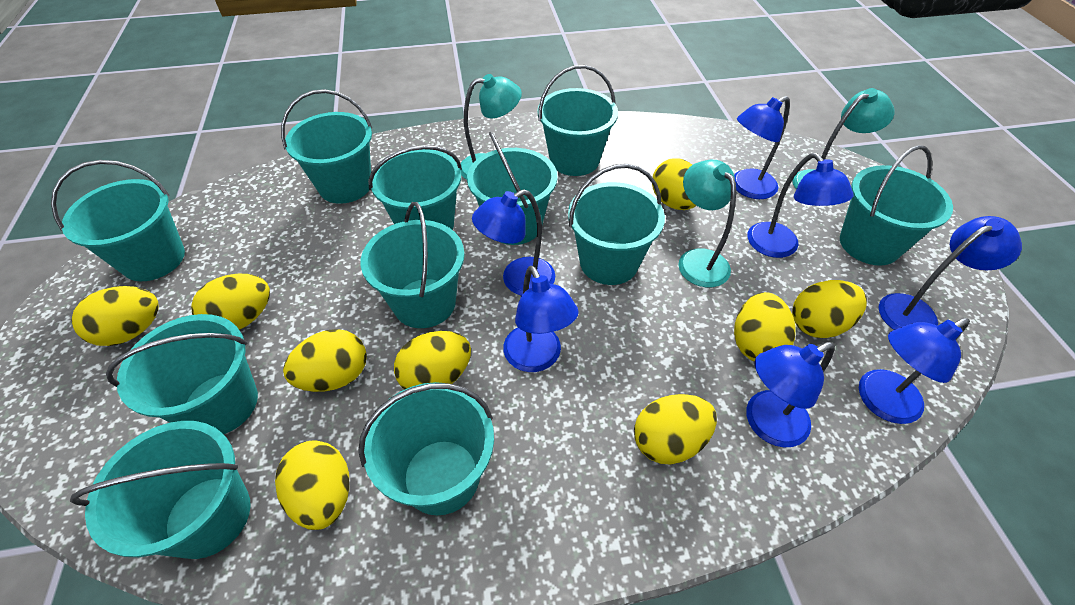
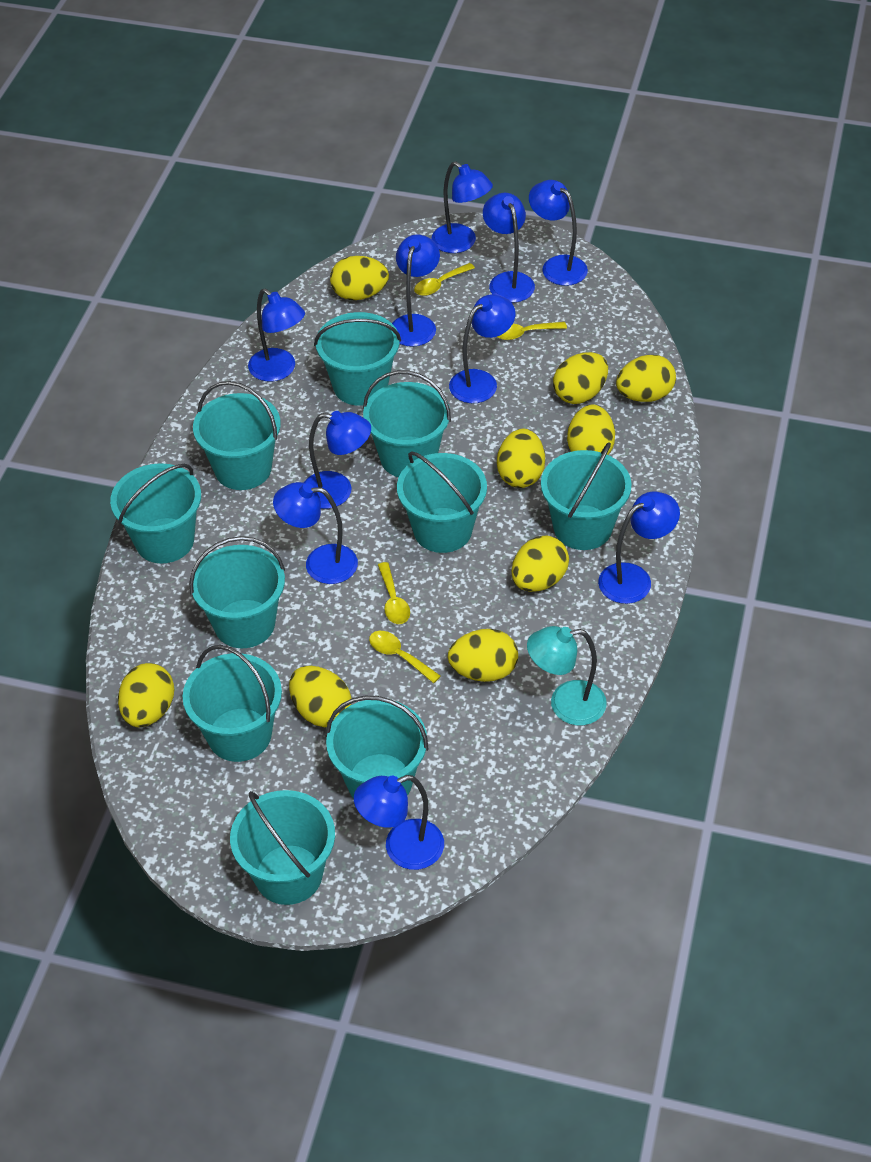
blue lamp: [472,189,555,296] [503,266,579,372] [734,96,790,199] [746,342,835,447] [748,153,854,258] [859,318,970,424] [879,216,1022,330] = 7 -> [248,288,305,382] [273,482,358,584] [304,411,371,509] [354,775,444,870] [392,234,440,347] [432,161,493,253] [449,294,515,403] [483,193,535,303] [529,180,588,286] [598,492,680,604] = 10
turquoise bucket: [51,160,185,281] [70,421,251,559] [106,314,258,434] [281,89,372,204] [358,382,494,515] [361,202,465,328] [368,145,462,230] [467,132,558,245] [537,65,618,176] [568,164,665,285] [840,145,953,266] = 11 -> [110,463,201,564] [183,645,282,762] [189,536,285,648] [193,381,281,490] [230,790,335,905] [314,312,401,406] [326,696,428,798] [363,370,451,477] [397,451,487,553] [541,442,632,550] = 10
turquoise lamp: [460,74,522,180] [678,160,736,287] [792,88,895,189] = 3 -> [527,626,607,725] = 1
yellow spoon: none = 0 -> [369,631,441,683] [378,562,410,624] [414,263,475,296] [497,322,567,340] = 4

